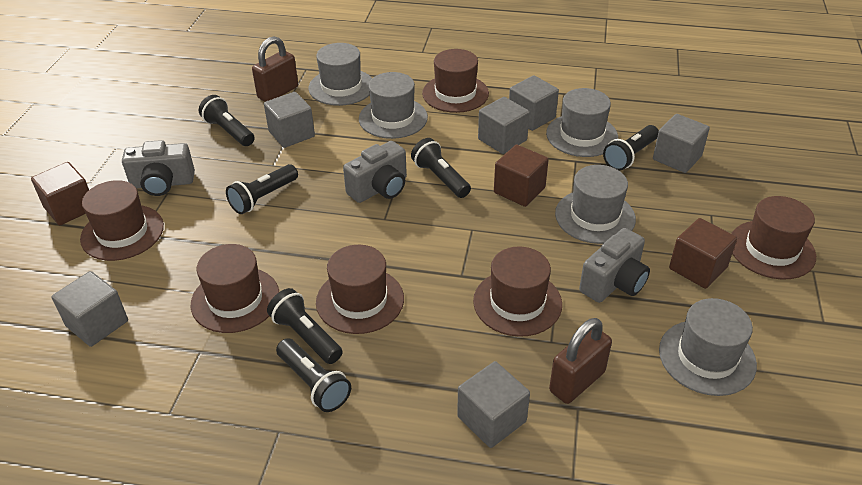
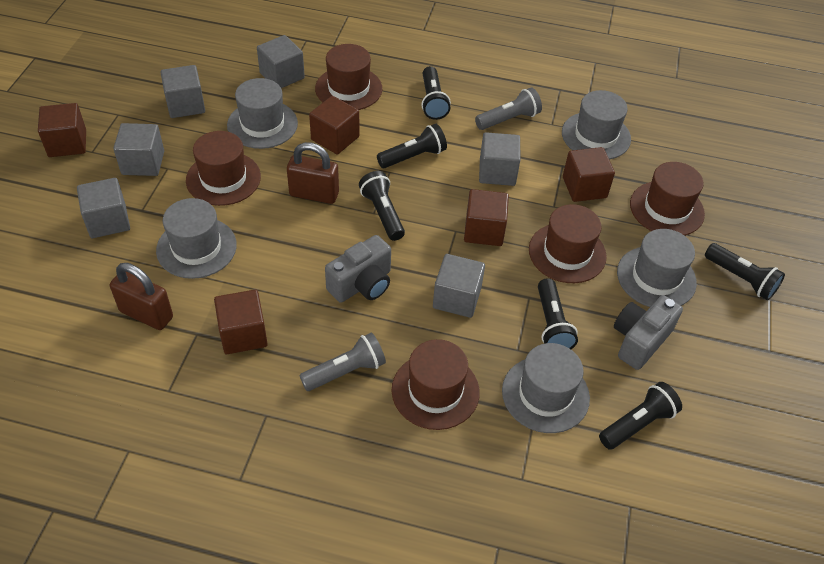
brown cube: [31,162,89,225] [494,145,549,207] [669,218,737,289] = 3 -> [38,103,86,157] [214,290,268,354] [309,96,360,155] [464,189,509,246] [563,147,615,202] = 5
brown hat: [80,180,164,261] [191,244,279,333] [316,245,404,334] [422,49,489,113] [473,247,562,337] [731,196,816,280] = 6 -> [186,131,261,206] [315,44,382,110] [392,339,480,430] [529,204,607,283] [630,162,705,236] = 5
grey camera: [122,140,195,196] [343,141,407,203] [579,228,650,303] = 3 -> [325,235,391,303] [614,295,683,370] = 2
grey flashlight: none = 0 -> [299,332,386,391] [475,87,542,130] = 2

